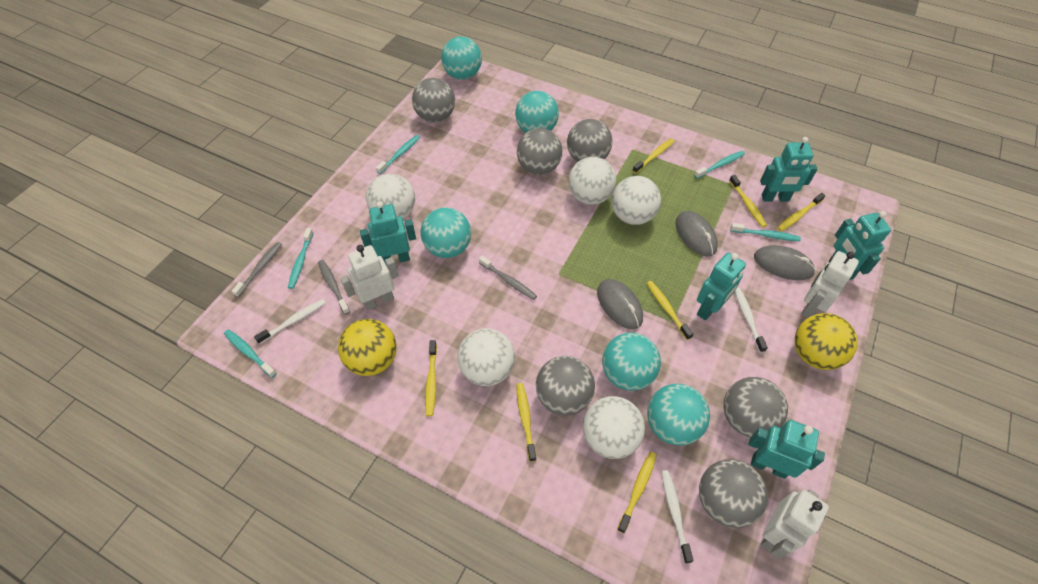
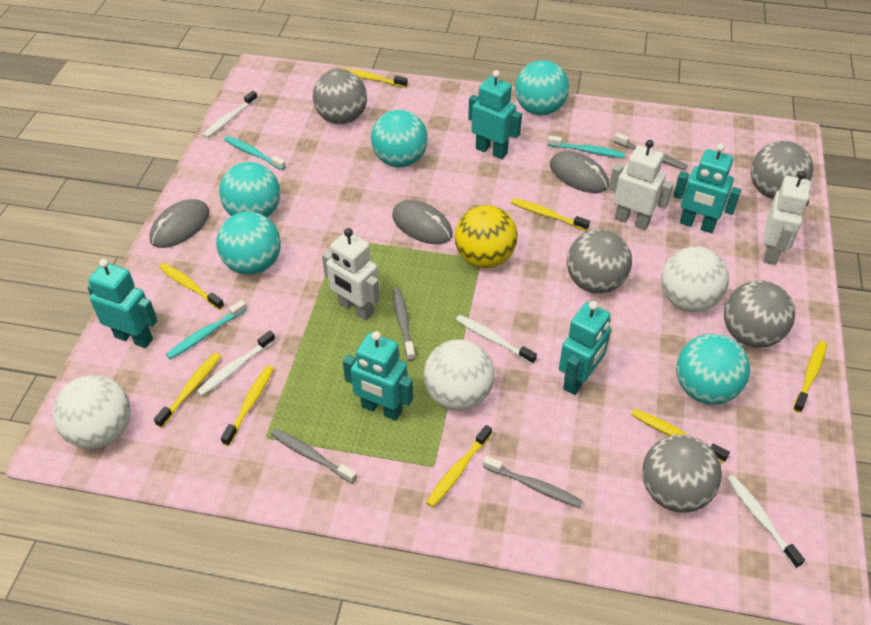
grey ball: [412,78,455,123] [517,128,562,175] [536,356,595,416] [567,119,613,162] [699,459,768,528] [724,377,788,437] = 6 -> [313,69,367,125] [567,229,632,294] [642,434,722,512] [724,280,795,348] [751,141,813,199] = 5
grey toothbrush: [231,242,282,297] [318,260,350,314] [479,256,537,300] = 3 -> [271,429,357,484] [393,288,415,361] [483,456,583,508] [614,133,688,170] = 4
turquoise toothbrush: [224,330,277,378] [288,228,313,289] [376,135,420,174] [694,151,745,179] [730,223,801,241] = 5 -> [166,300,247,359] [224,136,286,170] [547,135,625,158] = 3
white ball: [366,173,415,219] [457,328,515,386] [569,157,616,205] [583,396,645,459] [612,176,661,225] = 5 -> [52,375,131,449] [424,339,495,411] [661,247,729,312] = 3
white toothbrush: [254,299,326,344] [661,470,694,563] [735,287,768,353] = 3 -> [197,331,275,396] [203,91,258,138] [456,315,537,364] [727,475,805,568] = 4
yellow ball: [338,319,397,376] [795,313,858,370] = 2 -> [455,205,518,268] = 1
yellow toothbrush: [425,340,437,416] [516,383,536,462] [617,452,657,533] [632,139,675,173] [647,281,693,340] [729,175,767,227] [777,193,825,231] = 7 -> [154,353,221,428] [159,263,224,310] [221,365,274,446] [341,68,408,88] [426,425,492,507] [511,198,590,231] [631,409,730,463] [793,341,827,413] = 8

